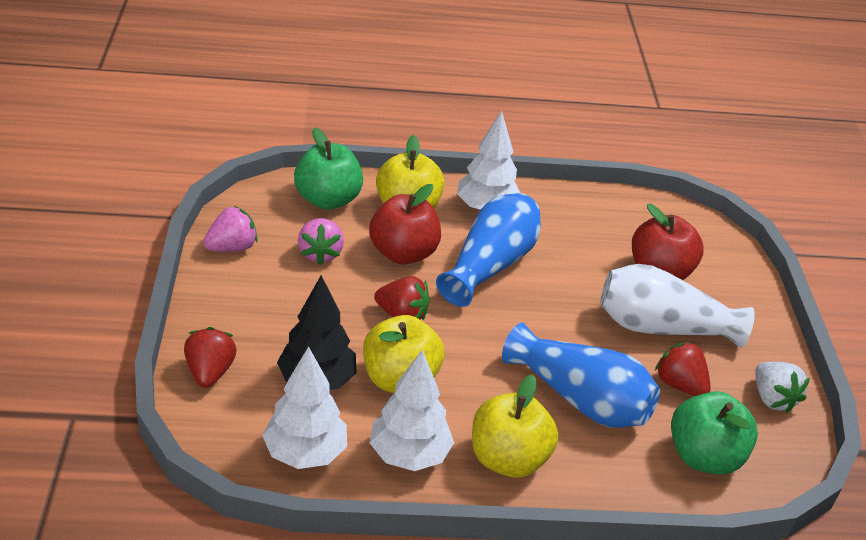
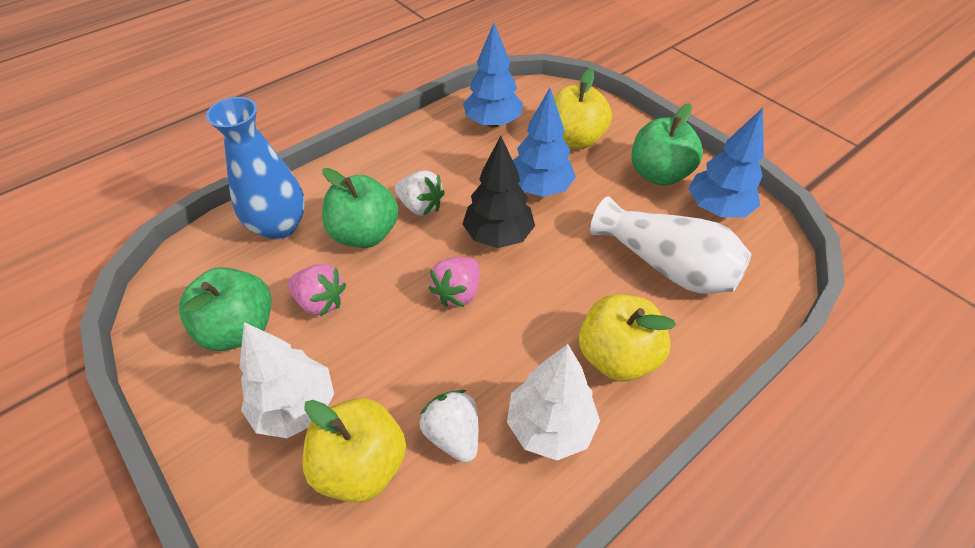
blue tree: none = 0 -> [463,23,523,127] [513,88,576,197] [689,108,764,217] = 3
blue vase: [436,193,541,307] [502,323,660,427] = 2 -> [206,97,305,240] = 1
green apple: [294,127,363,210] [671,391,758,475] = 2 -> [179,267,272,351] [322,168,398,248] [631,103,703,186] = 3
red apple: [369,184,441,265] [632,204,704,280] = 2 -> none = 0
red strawberry: [184,327,237,388] [374,276,430,320] [655,342,711,396] = 3 -> none = 0
white strawberry: [755,362,810,413] = 1 -> [395,170,445,216] [420,390,479,463] = 2
white tree: [262,346,347,469] [370,350,454,471] [457,111,520,210] = 3 -> [239,322,334,438] [507,344,600,460] = 2

